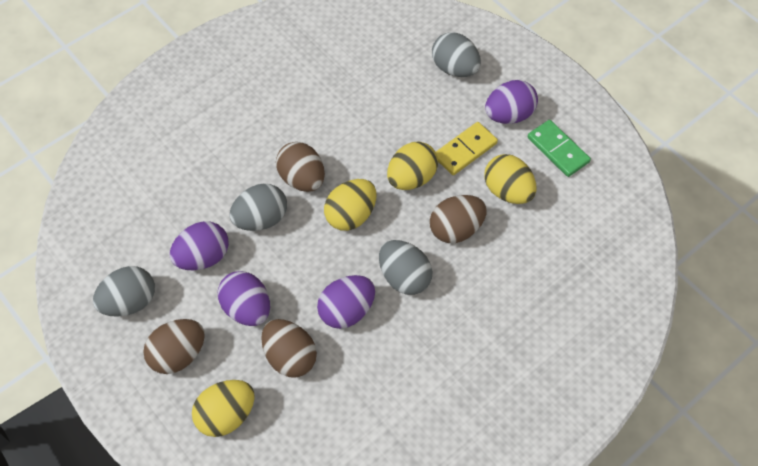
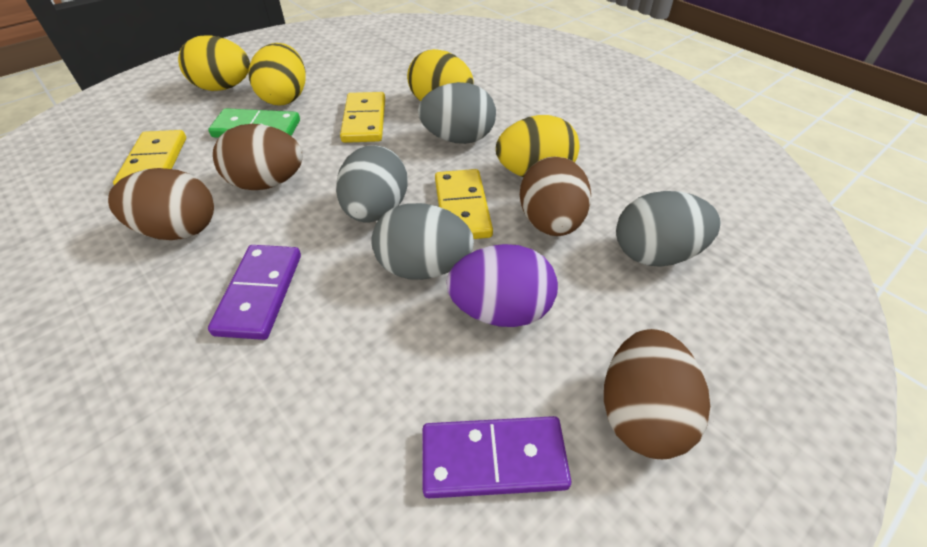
purple domino: none = 0 -> [208,245,301,340] [422,416,571,498] = 2
purple egg: [170,221,229,270] [218,271,270,326] [317,275,375,329] [485,80,538,124] = 4 -> [446,244,558,327] = 1
yellow domino: [436,122,498,175] = 1 -> [113,130,186,185] [340,92,385,143] [435,169,493,239] = 3

